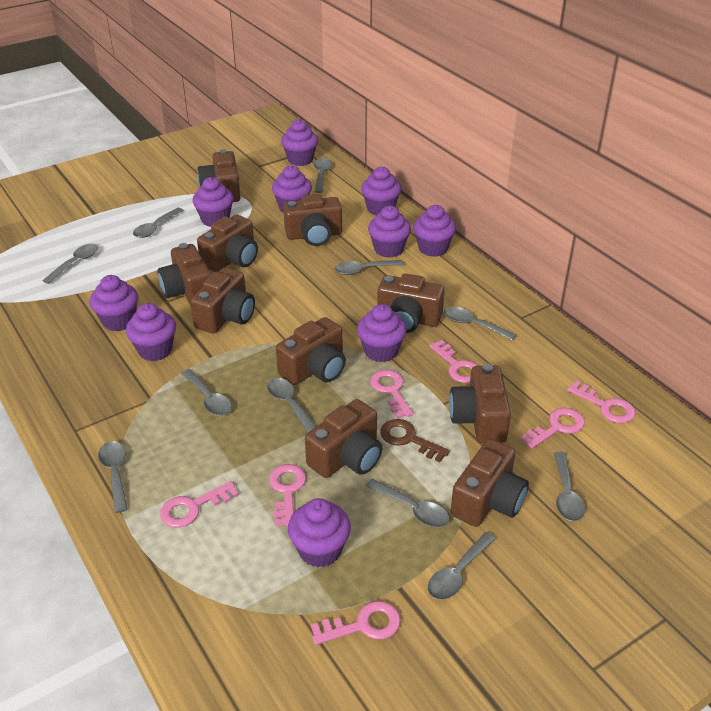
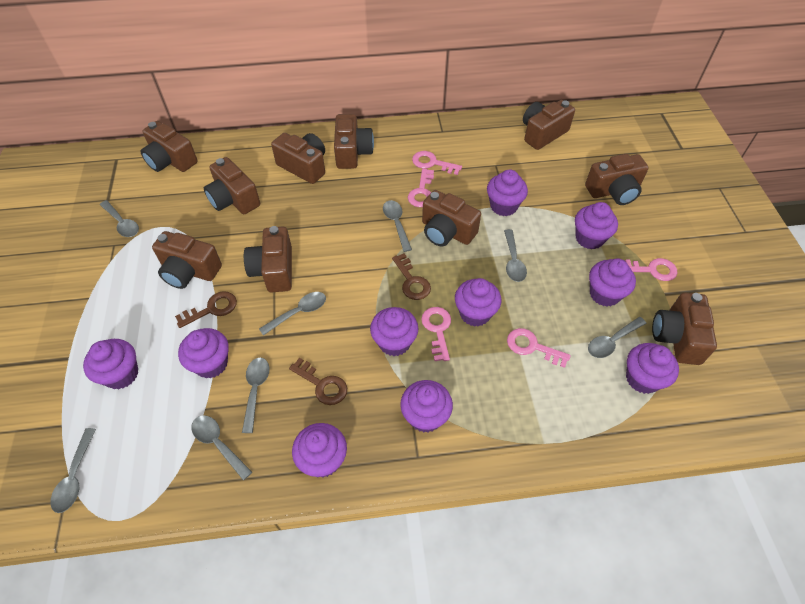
brown key: [380,419,450,462] = 1 -> [175,291,237,328] [289,358,347,405] [392,253,431,300] = 3
grey spoon: [42,244,98,284] [98,441,128,513] [133,208,184,238] [181,369,232,416] [267,378,316,432] [314,158,332,193] [335,260,404,275] [366,479,450,527] [428,532,496,600] [444,307,516,341] [554,452,585,521] = 11 -> [51,428,96,513] [100,200,139,237] [191,415,252,480] [242,358,270,433] [259,292,326,336] [383,200,412,252] [504,229,527,282] [588,317,646,358] = 8
pink key: [160,481,239,528] [269,464,306,527] [311,601,401,645] [370,369,413,419] [429,340,478,383] [520,408,585,449] [567,381,635,423] = 7 -> [408,169,434,207] [412,151,462,175] [421,307,451,361] [507,328,571,368] [625,258,678,281] = 5

